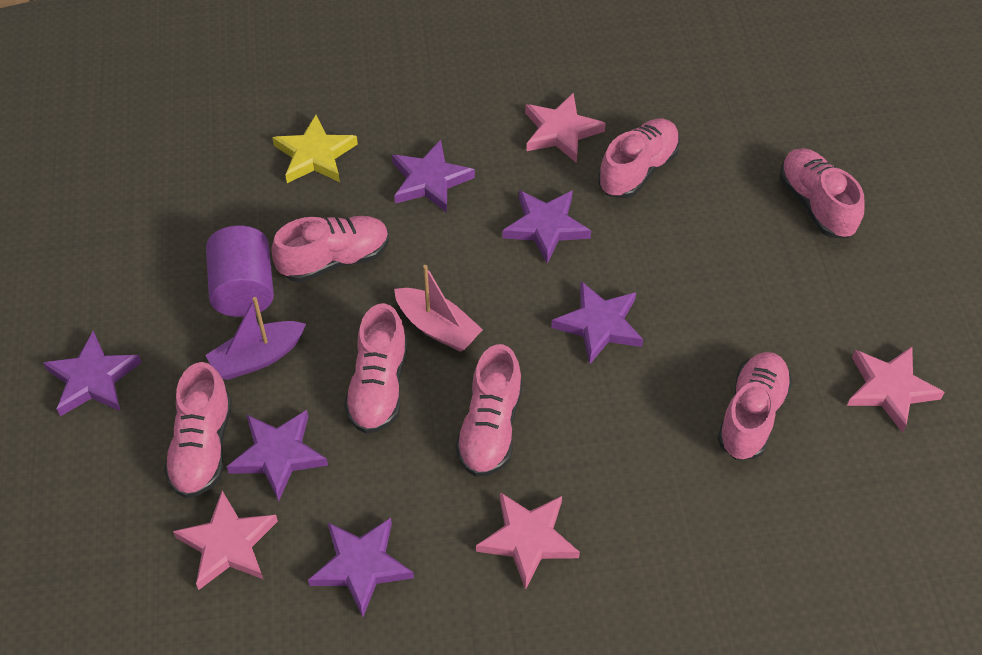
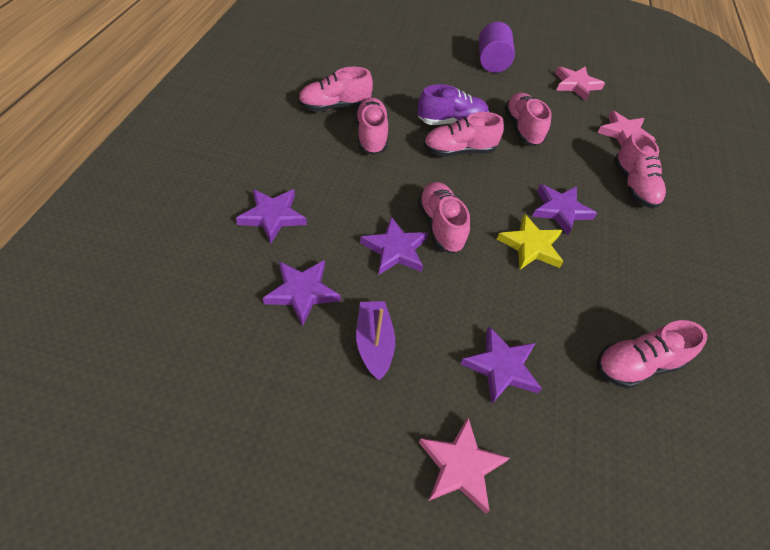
pink boat: [394,265,483,352] = 1 -> none = 0
pink star: [173,491,278,590] [476,492,580,590] [525,93,606,163] [847,347,945,433] = 4 -> [419,418,509,514] [555,66,605,101] [597,111,656,146] = 3
purple shoe: none = 0 -> [418,84,489,125] = 1
purple star: [43,331,142,416] [226,410,328,501] [308,518,414,617] [392,140,475,213] [502,190,591,263] [551,281,643,365] = 6 -> [236,189,307,243] [263,260,341,327] [360,217,428,275] [460,326,542,404] [532,184,597,235] = 5

